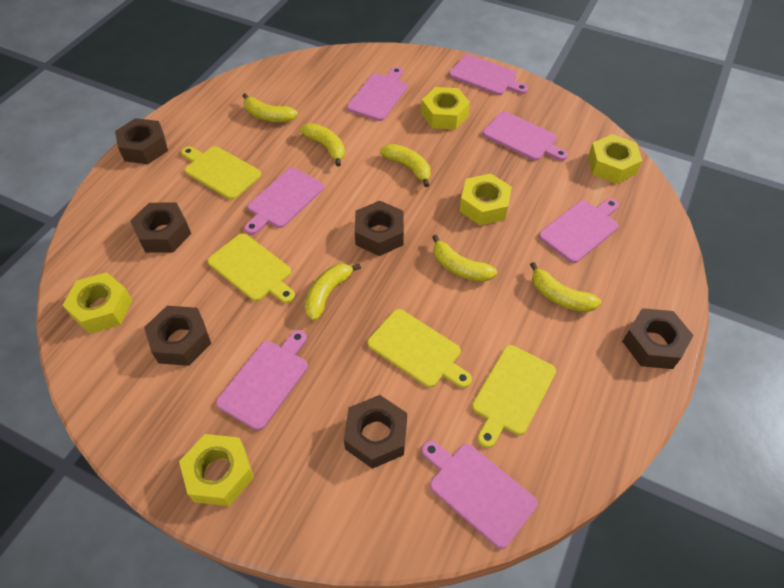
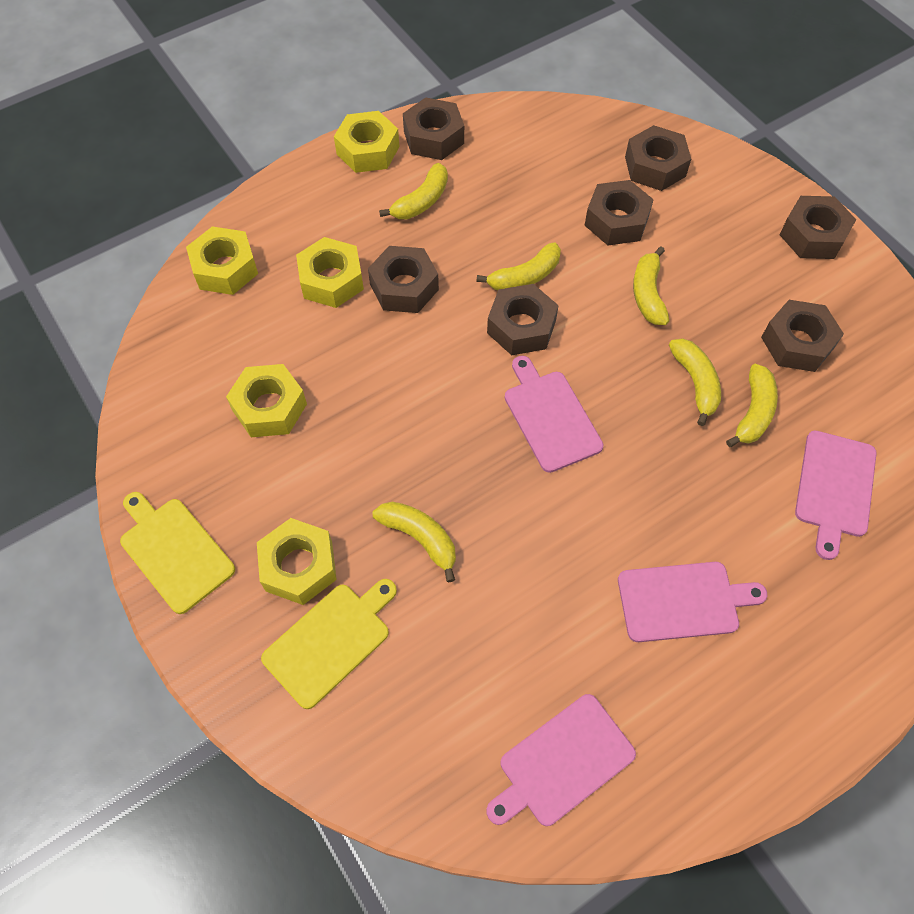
brown nut: [115,118,168,164] [130,203,191,253] [144,306,211,366] [344,395,407,469] [355,201,404,256] [622,308,694,369] = 6 -> [368,246,439,313] [403,97,464,160] [487,284,559,355] [584,180,654,245] [625,125,691,191] [761,300,844,372] [779,196,856,259] = 7
pink cutting board: [216,330,308,430] [244,168,324,235] [347,67,407,121] [422,441,538,549] [449,54,528,95] [482,111,568,161] [539,198,619,263] = 7 -> [486,694,636,826] [505,356,604,473] [618,562,767,642] [795,430,877,560] = 4
yellow cutting board: [181,146,261,200] [208,233,295,303] [367,309,472,388] [472,345,556,448] = 4 -> [120,492,235,614] [261,579,397,709] = 2

